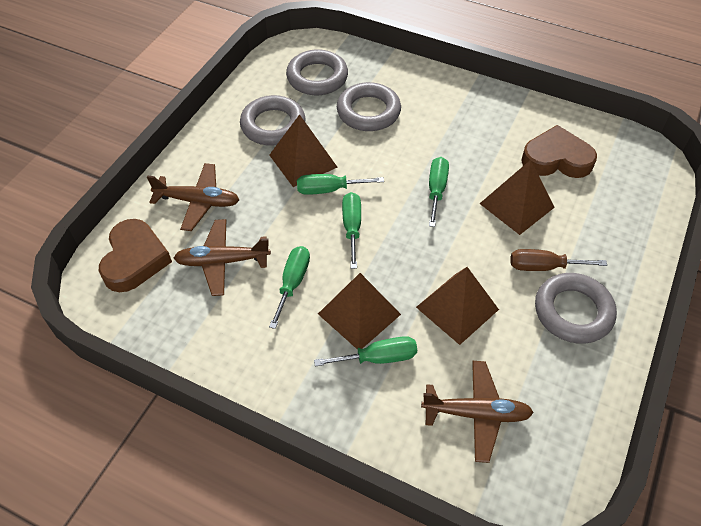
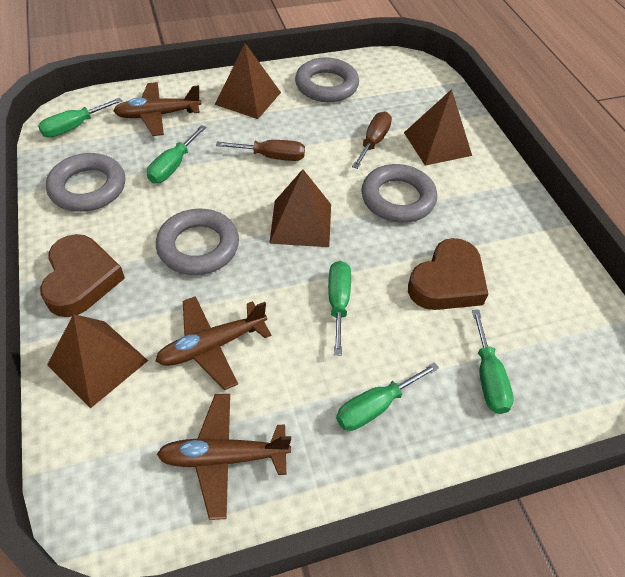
brown screwdriver: [510,249,607,271] = 1 -> [216,140,305,161] [352,112,392,169] = 2

